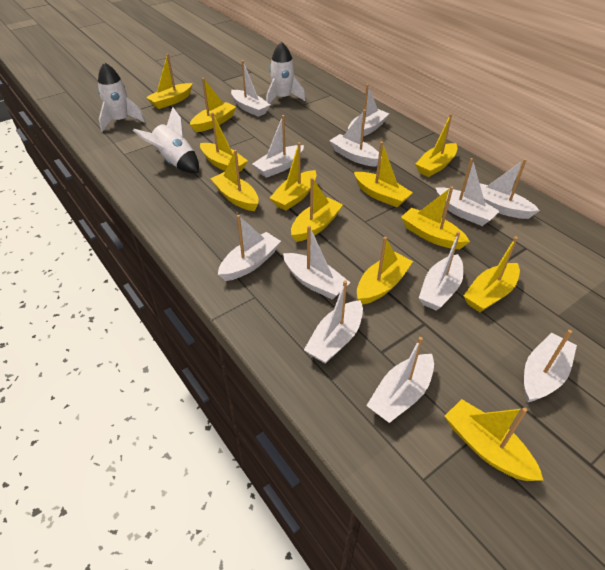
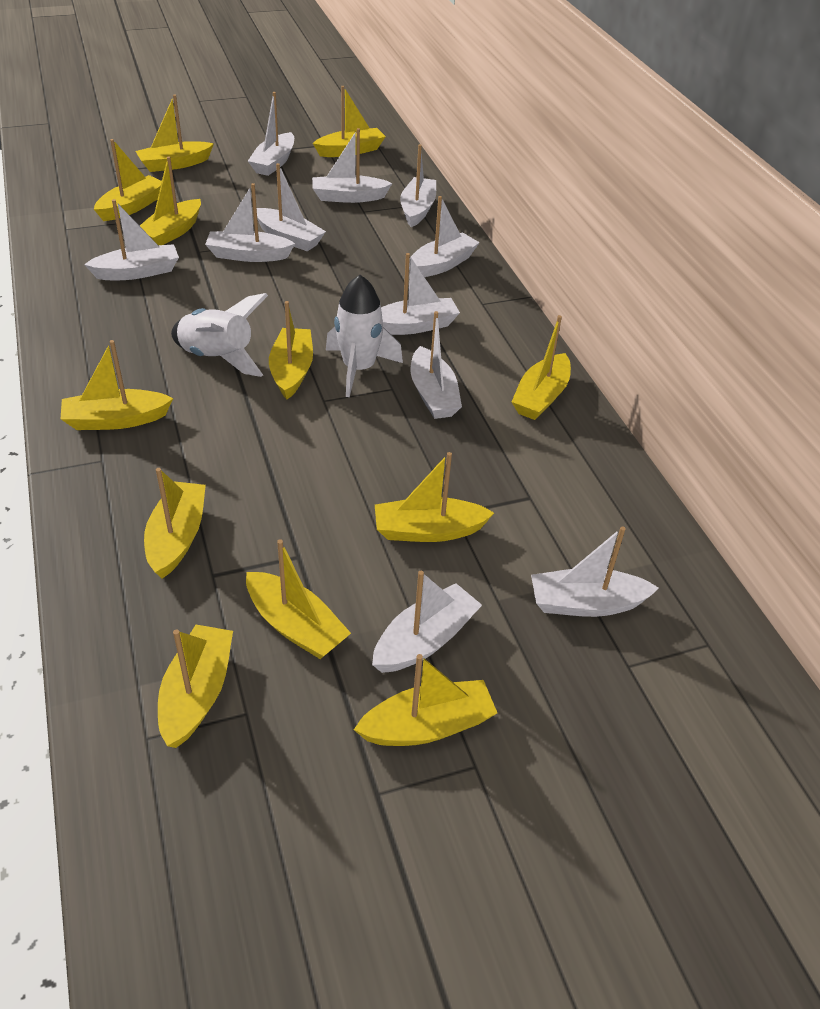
white boat: [218,215,281,281] [231,60,270,117] [252,115,304,178] [283,226,351,300] [304,280,363,364] [329,109,379,167] [348,84,389,136] [366,337,434,423] [419,231,463,311] [435,158,500,226] [480,159,540,219] [524,330,577,403] = 12 -> [84,199,179,280] [205,183,295,262] [248,92,294,176] [257,163,326,251] [312,128,392,203] [372,571,482,673] [381,253,460,335] [400,144,436,227] [409,196,480,277] [411,311,462,419] [531,526,658,617] = 11
white rocket: [98,62,145,132] [133,107,199,173] [266,42,306,104] = 3 -> [171,293,268,377] [326,275,403,397] = 2

